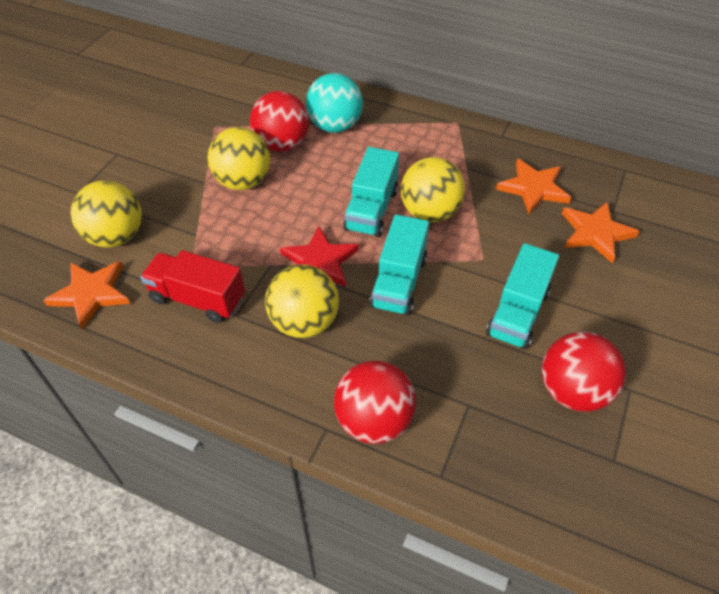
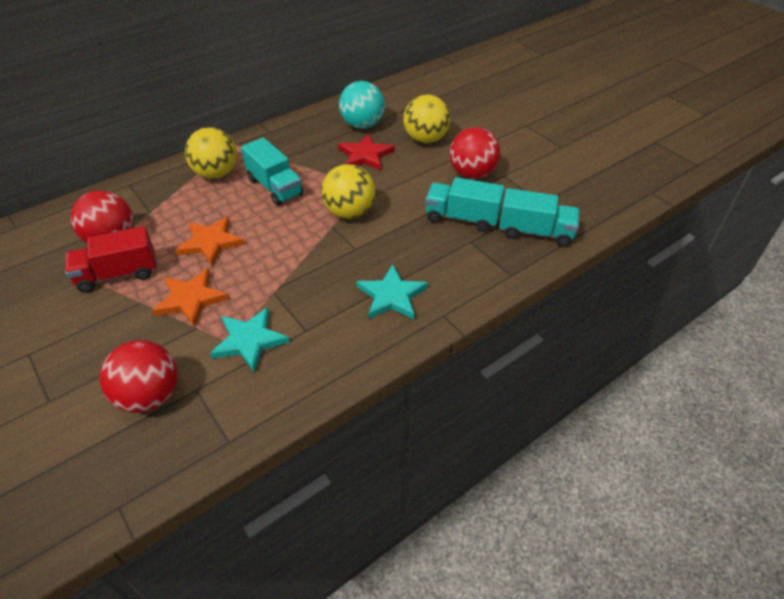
orange star: [43,261,130,329] [496,159,571,214] [562,202,640,263] = 3 -> [152,268,229,327] [175,216,245,267] = 2
turquoise star: none = 0 -> [210,307,290,373] [357,264,428,319] = 2
yellow ball: [71,180,142,248] [208,127,270,190] [265,264,339,338] [401,157,465,222] = 4 -> [185,127,237,179] [321,164,376,219] [403,94,450,143] = 3

